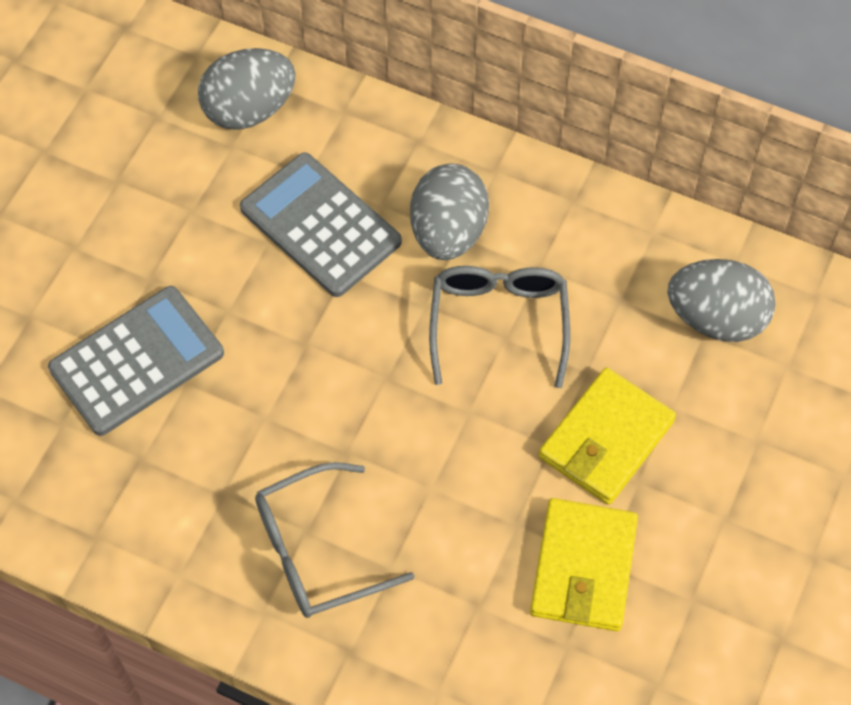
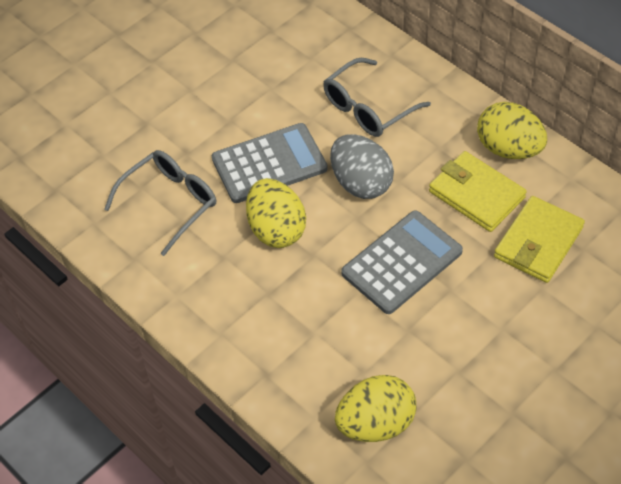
grey egg: [198,48,296,130] [410,164,489,260] [667,259,776,342] = 3 -> [330,134,394,199] = 1
yellow egg: none = 0 -> [246,178,306,248] [335,375,416,442] [477,102,547,159] = 3

